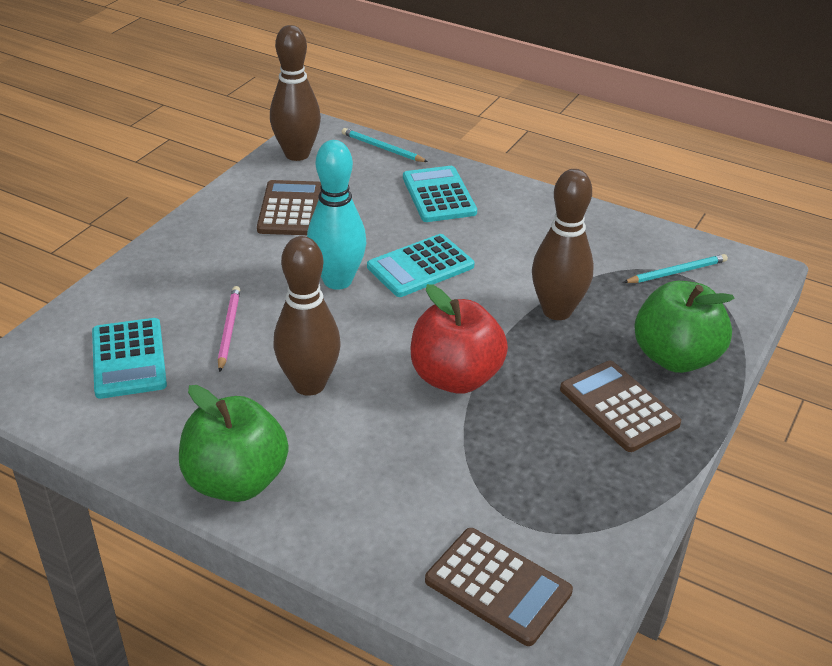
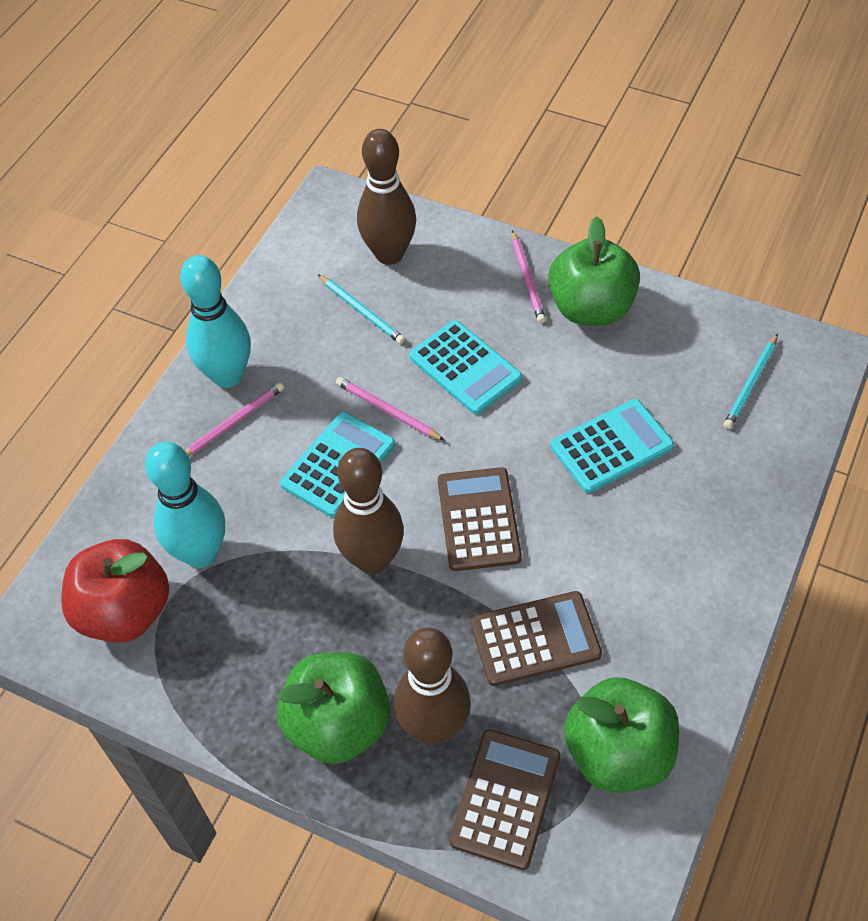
green apple: [179,385,288,502] [634,281,735,373] = 2 -> [277,652,390,764] [548,217,640,326] [564,677,679,792] = 3
pink pencil: [218,286,240,372] = 1 -> [185,382,284,457] [336,377,445,441] [512,230,546,323] = 3
turquoise bowling pin: [307,140,366,290] = 1 -> [145,442,225,568] [180,255,251,388] = 2

